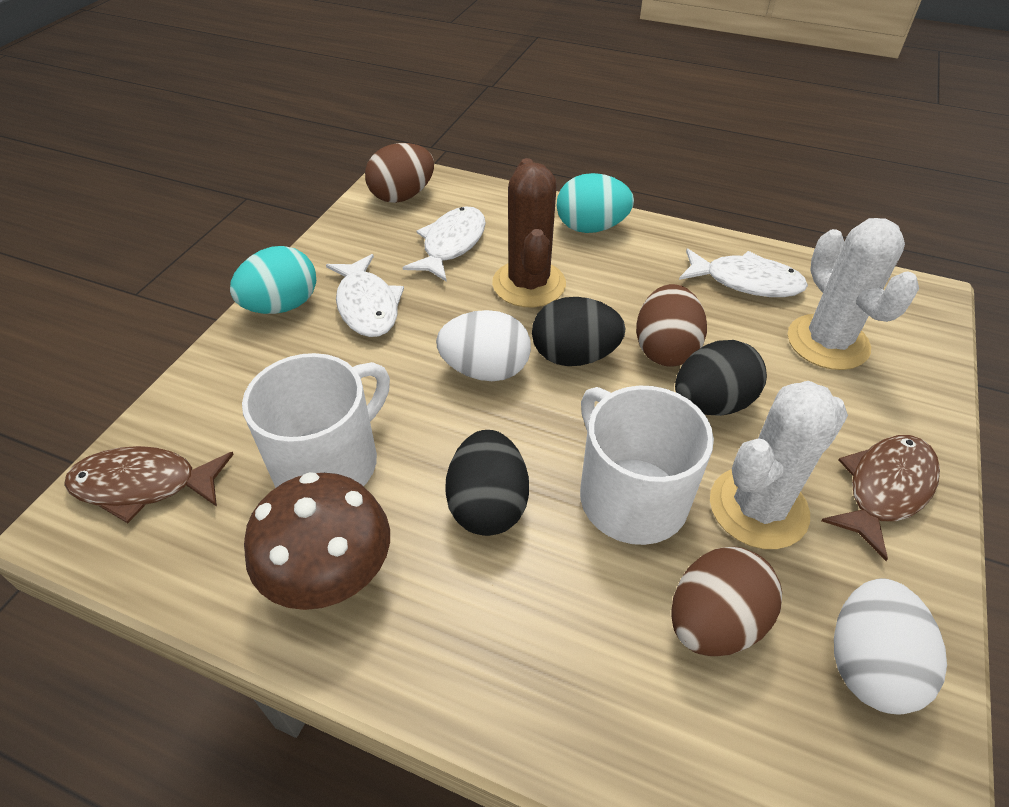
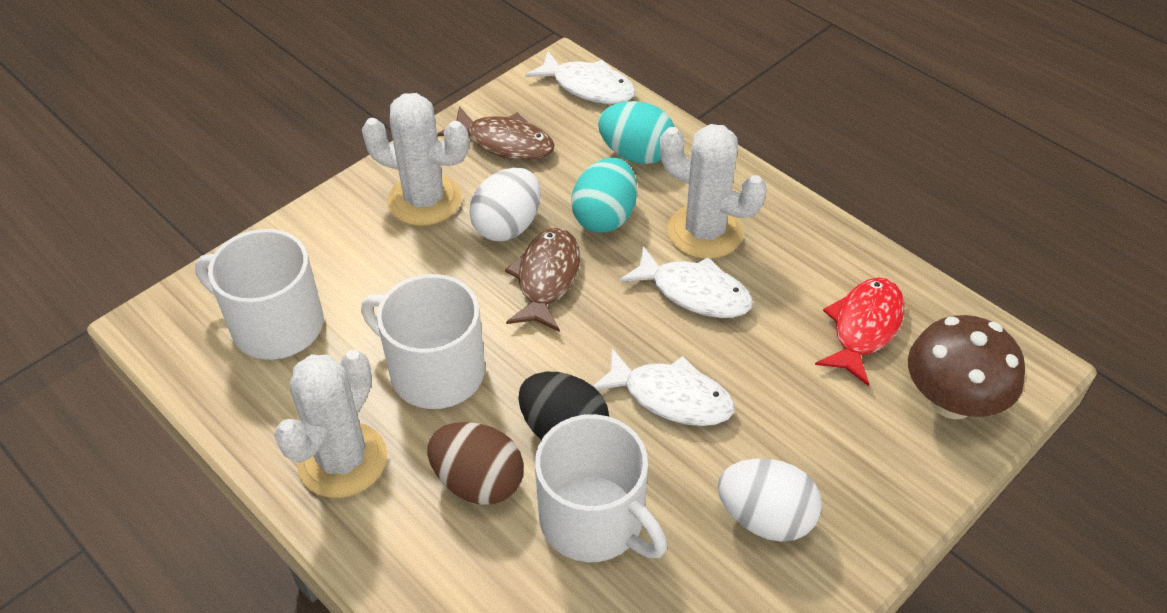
black egg: [445,430,529,536] [532,297,626,366] [675,340,767,416] = 3 -> [518,372,609,440] = 1
brown cactus: [492,158,566,307] = 1 -> none = 0
brown egg: [365,143,434,203] [636,284,707,367] [671,547,782,656] = 3 -> [427,422,524,505] = 1
red fish: none = 0 -> [815,278,905,386] = 1
white cactus: [710,381,848,549] [788,218,919,370] = 2 -> [274,350,387,498] [362,93,469,226] [660,124,767,259] = 3
white mug: [242,353,390,488] [580,386,714,545] = 2 -> [195,229,324,360] [361,274,485,409] [535,414,667,562] = 3

